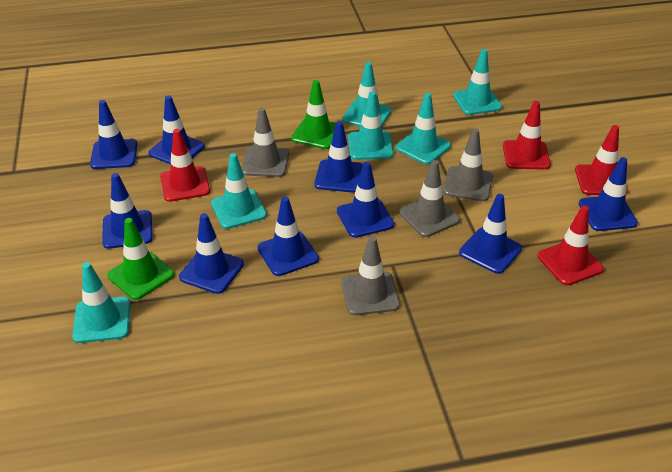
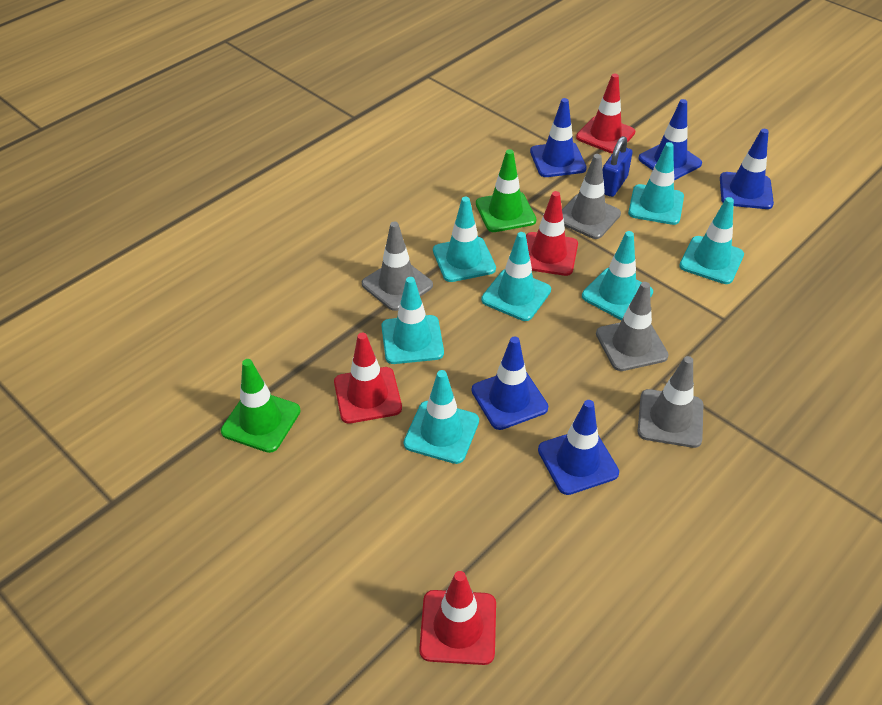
blue padlock: none = 0 -> [603,136,633,197] = 1
blue traffic cone: [90,100,138,169] [102,173,153,249] [148,95,205,164] [179,213,244,294] [258,197,319,276] [314,121,363,193] [337,162,394,238] [459,194,522,274] [579,157,638,231] = 9 -> [472,336,548,430] [530,98,587,177] [538,400,619,495] [638,99,702,180] [720,129,774,209] = 5
turquoise traffic cone: [72,262,131,343] [211,153,267,229] [342,62,392,127] [348,92,394,160] [396,93,451,164] [453,49,502,115] = 6 -> [381,277,444,364] [404,370,479,464] [433,197,496,282] [481,232,551,321] [582,231,653,320] [628,142,684,225] [679,197,744,284] = 7

